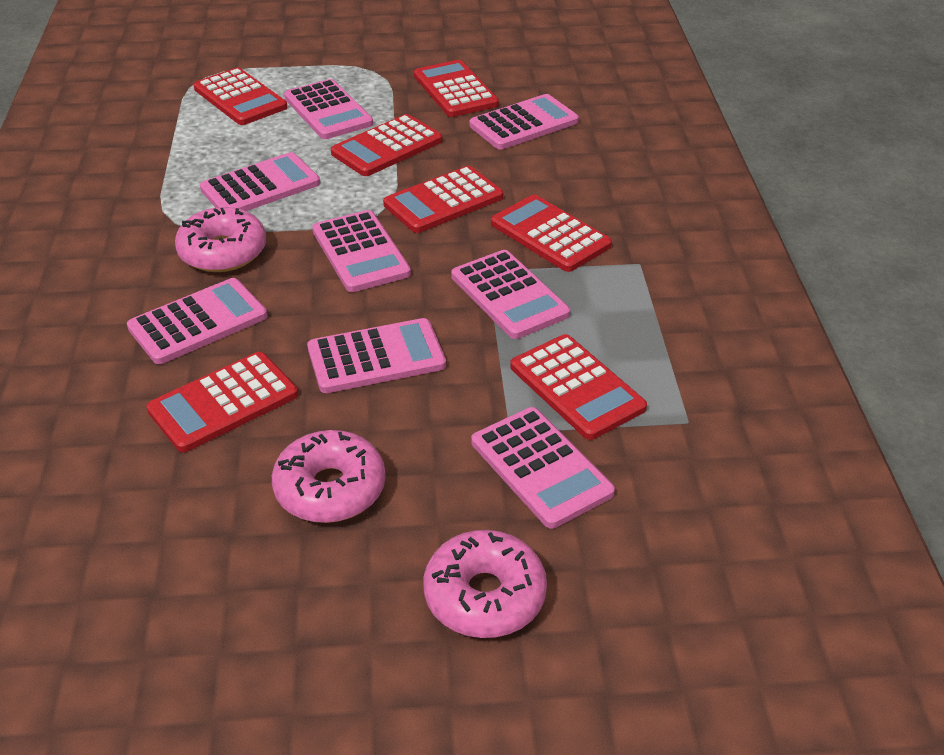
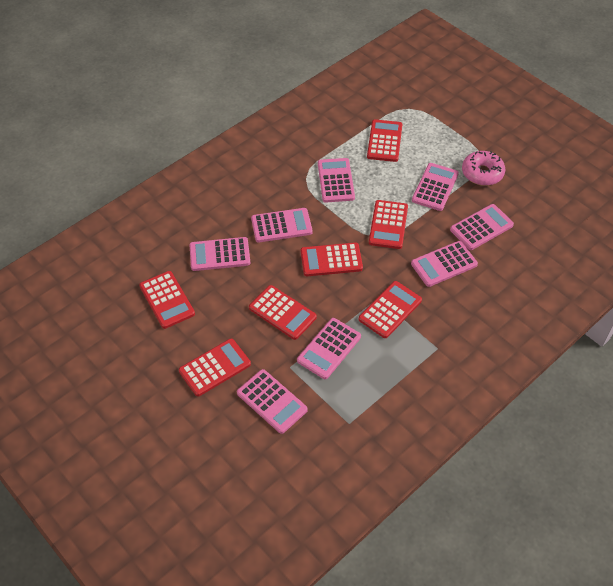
pink donut: [175,207,266,272] [272,430,385,523] [423,530,547,638] = 3 -> [462,151,505,186] = 1

